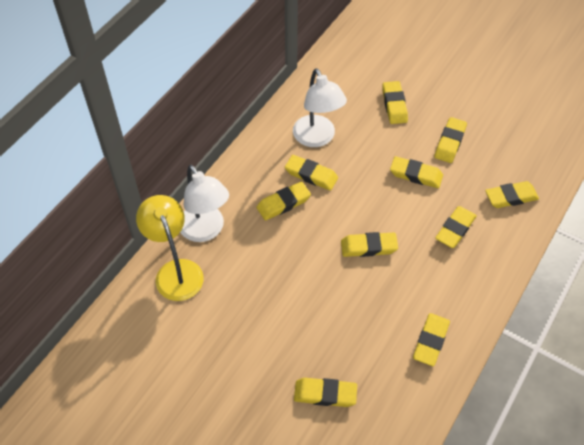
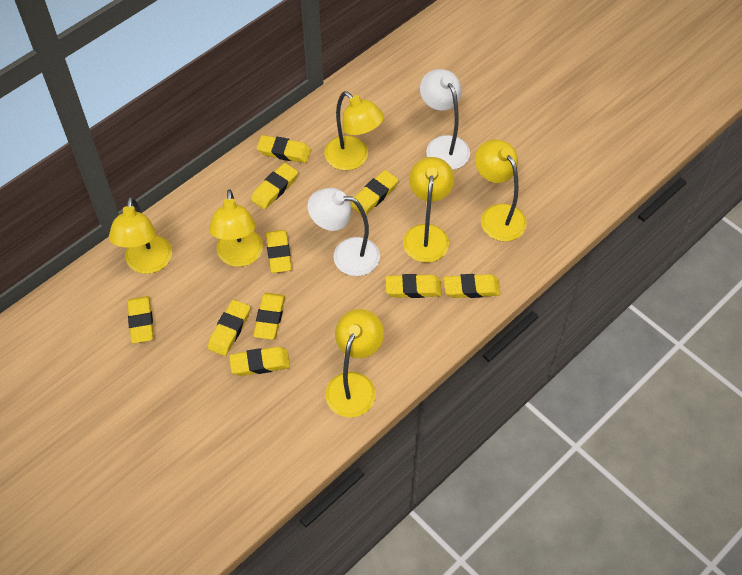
yellow lamp: [136,195,204,301] = 1 -> [109,197,172,274] [209,189,263,267] [324,91,384,170] [325,309,384,417] [403,157,454,263] [475,139,527,242] = 6

